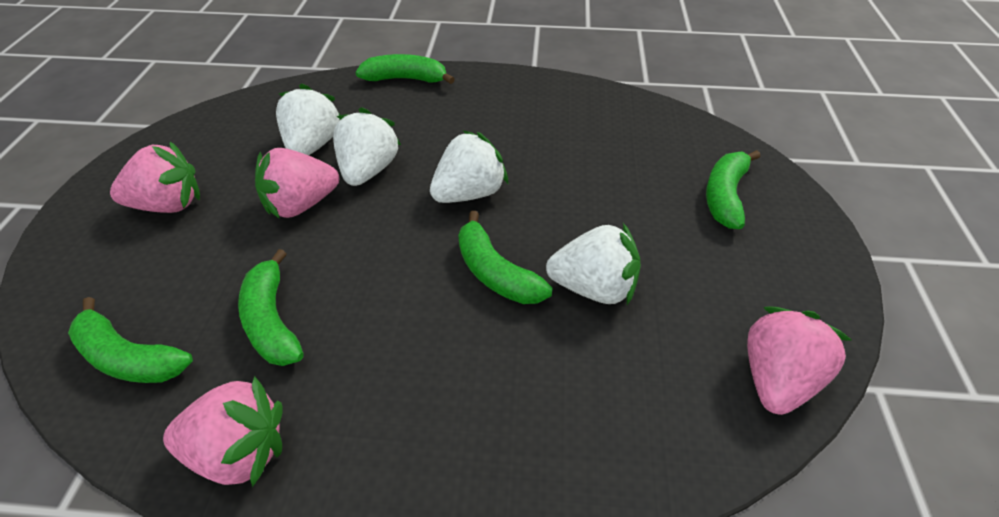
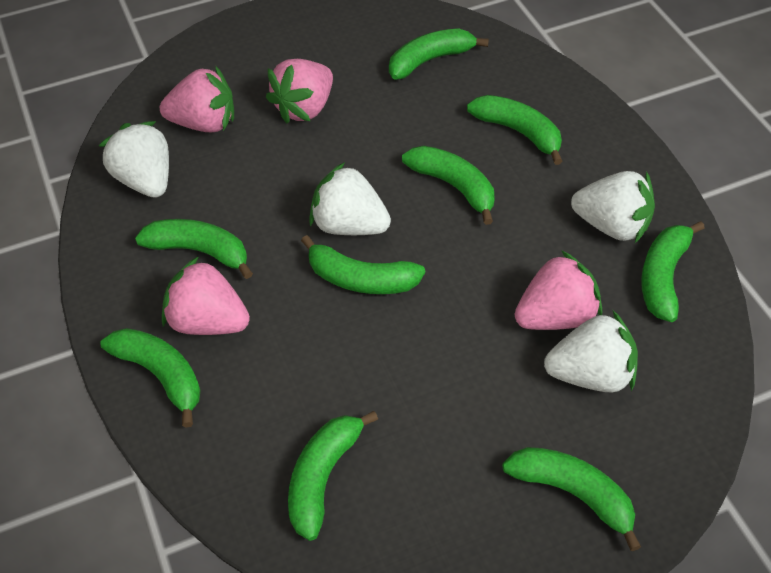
green banana: [68,297,193,383] [238,249,304,366] [356,54,455,84] [458,211,553,304] [706,150,760,229] = 5 -> [100,328,201,428] [135,219,253,279] [288,411,378,541] [301,235,425,294] [389,28,489,80] [402,146,495,225] [467,95,563,165] [502,447,641,551] [641,221,705,322] = 9

